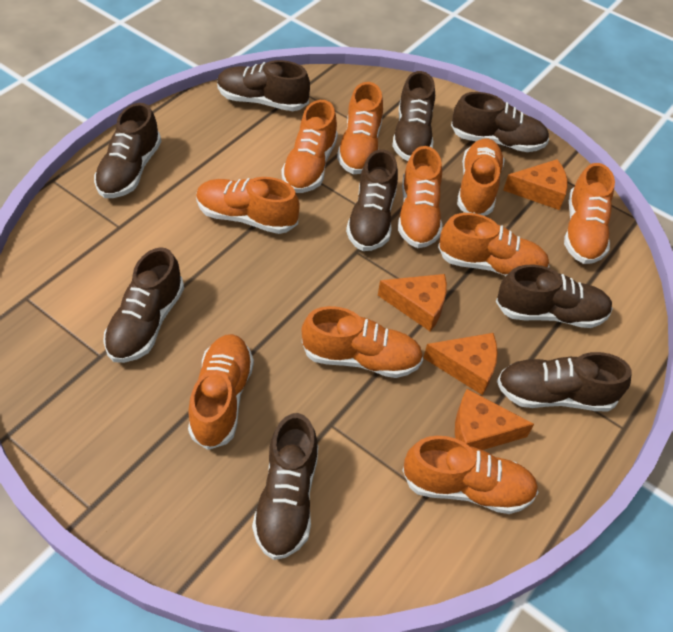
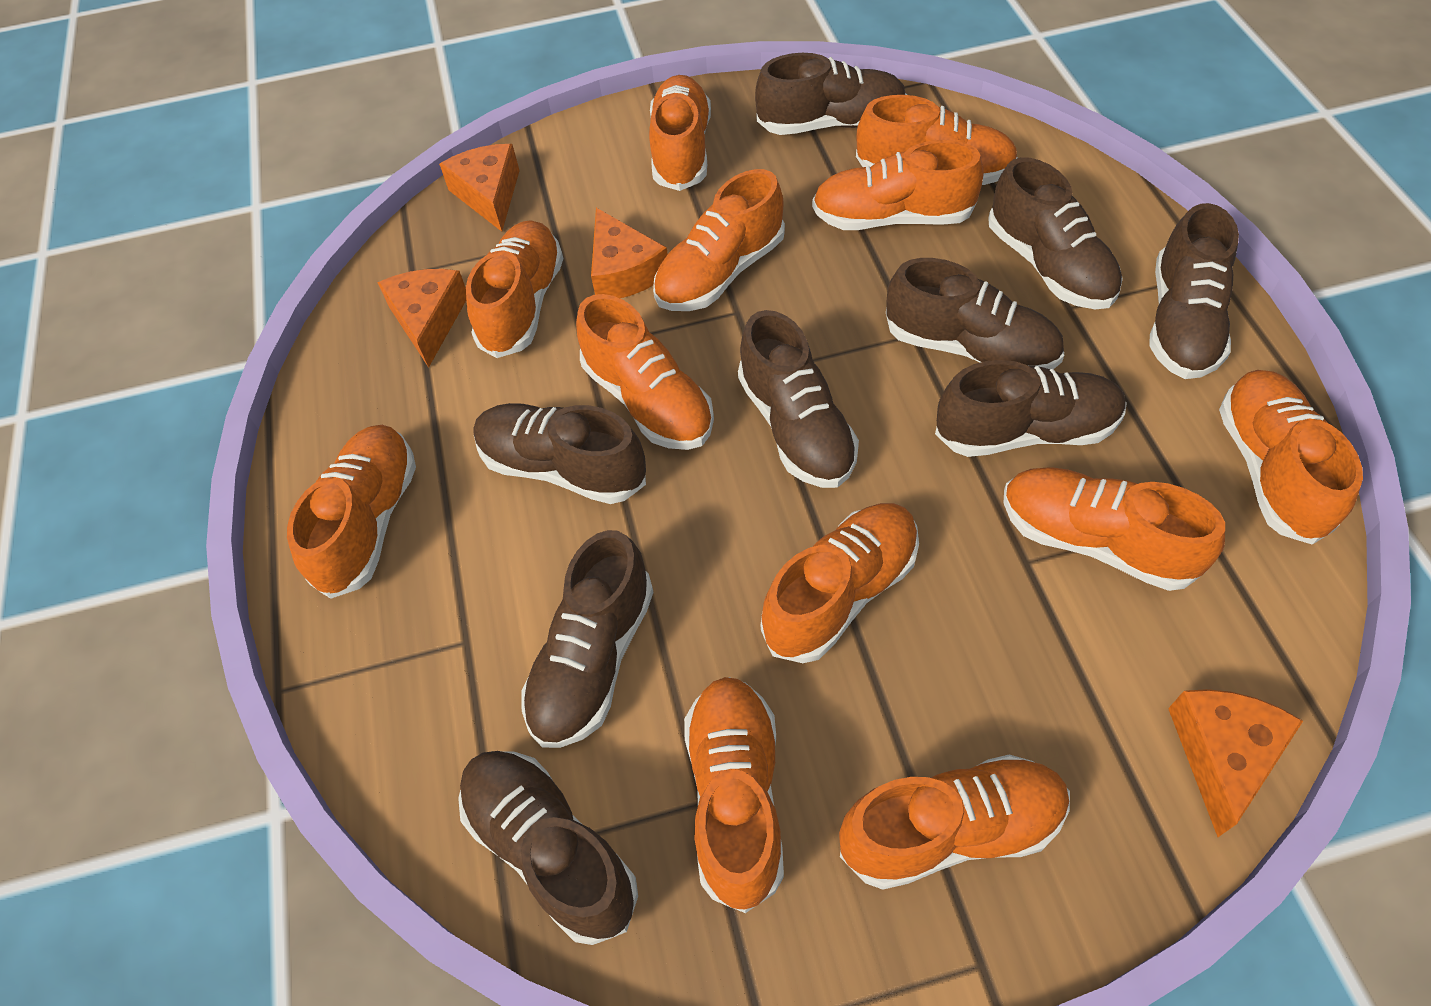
orange shoe: [188,334,254,450] [196,177,300,234] [281,100,338,193] [302,306,423,378] [337,82,383,174] [398,146,442,248] [402,436,538,514] [438,213,550,276] [457,139,505,216] [564,163,615,264] = 10 -> [287,425,416,599] [466,220,563,358] [576,294,714,450] [649,75,711,191] [653,169,785,311] [684,677,784,913] [761,503,919,663] [812,140,984,230] [839,755,1070,890] [856,95,1018,185] [1003,467,1225,591] [1219,370,1363,545] = 12

